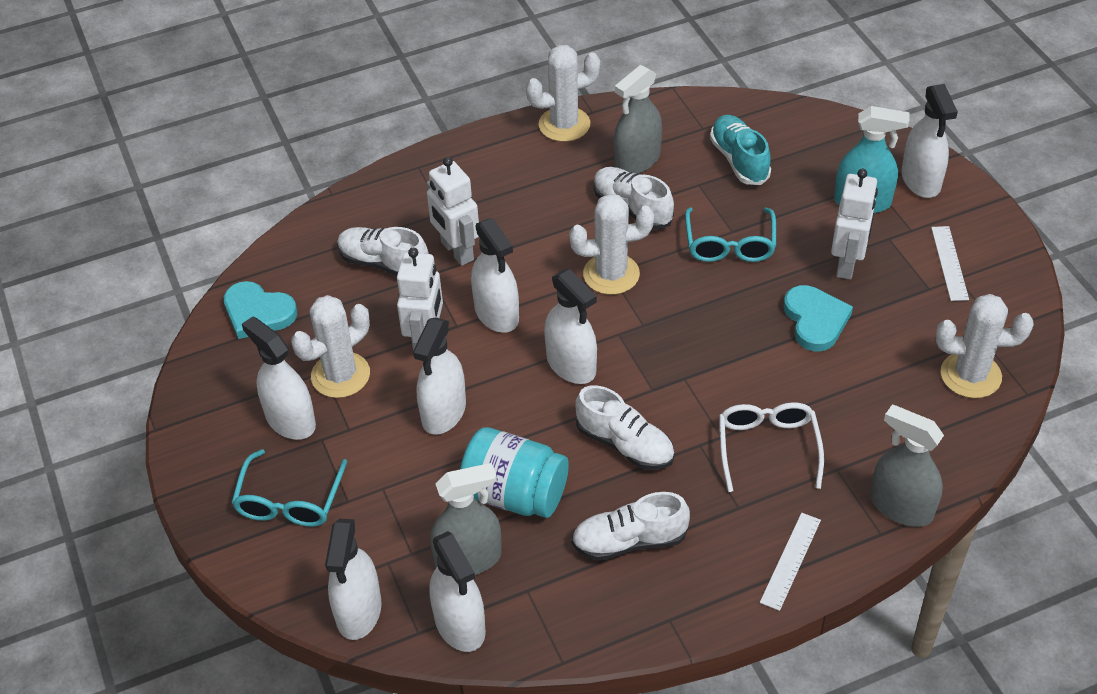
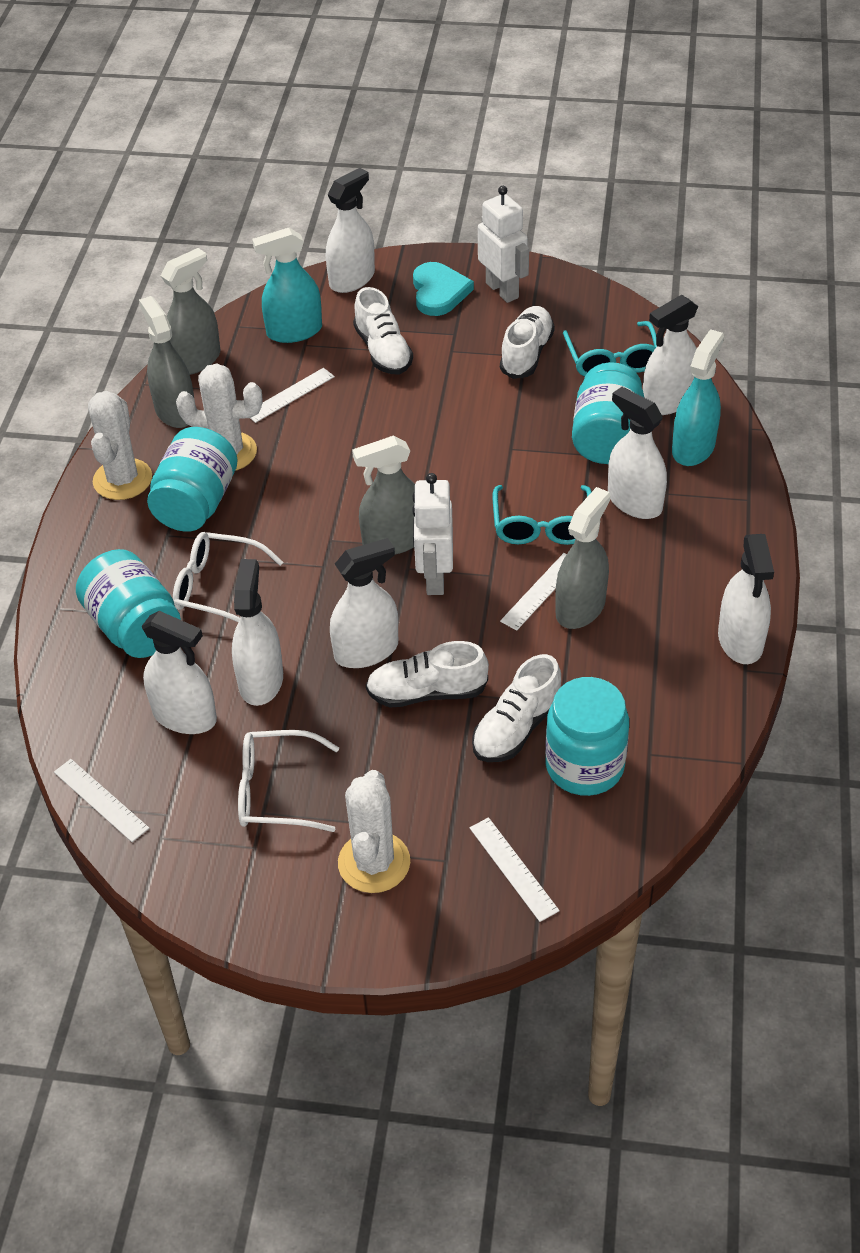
grey spray bottle: [430,463,502,575] [614,65,662,174] [871,405,944,527] = 3 -> [139,296,194,428] [161,248,220,375] [352,435,415,554] [555,487,610,629] = 4
turquoise heart: [224,281,297,339] [784,285,853,352] = 2 -> [413,262,474,316] = 1
turquoise jar: [460,427,569,518] = 1 -> [76,549,181,658] [147,427,237,532] [545,677,629,796] [572,362,644,464] = 4
turquoise shoe: [710,115,771,185] = 1 -> none = 0
turquoise spray bottle: [834,106,909,213] = 1 -> [252,228,322,343] [672,329,724,466] = 2
white cactus: [291,295,370,398] [526,45,600,142] [569,193,654,295] [936,294,1034,398] = 4 -> [88,391,152,500] [176,364,262,471] [338,770,410,893] = 3
white glasses: [719,402,824,492] = 1 -> [173,532,283,622] [238,730,339,832] = 2
white robot: [397,248,443,350] [426,157,479,266] [831,169,878,279] = 3 -> [412,473,453,595] [478,186,529,303] = 2
white ruler: [760,513,821,611] [931,226,969,301] = 2 -> [54,759,149,842] [250,368,335,423] [470,817,560,922] [500,553,567,631] = 4

